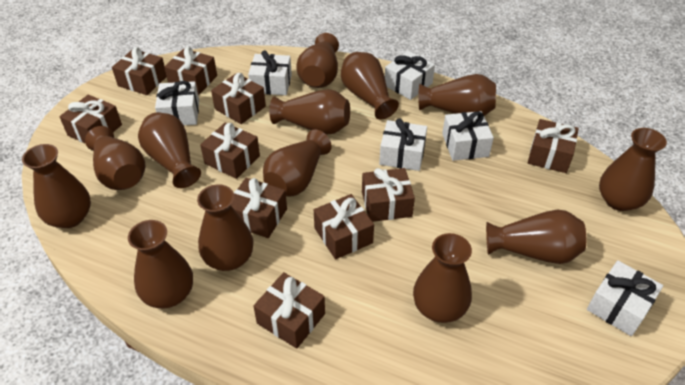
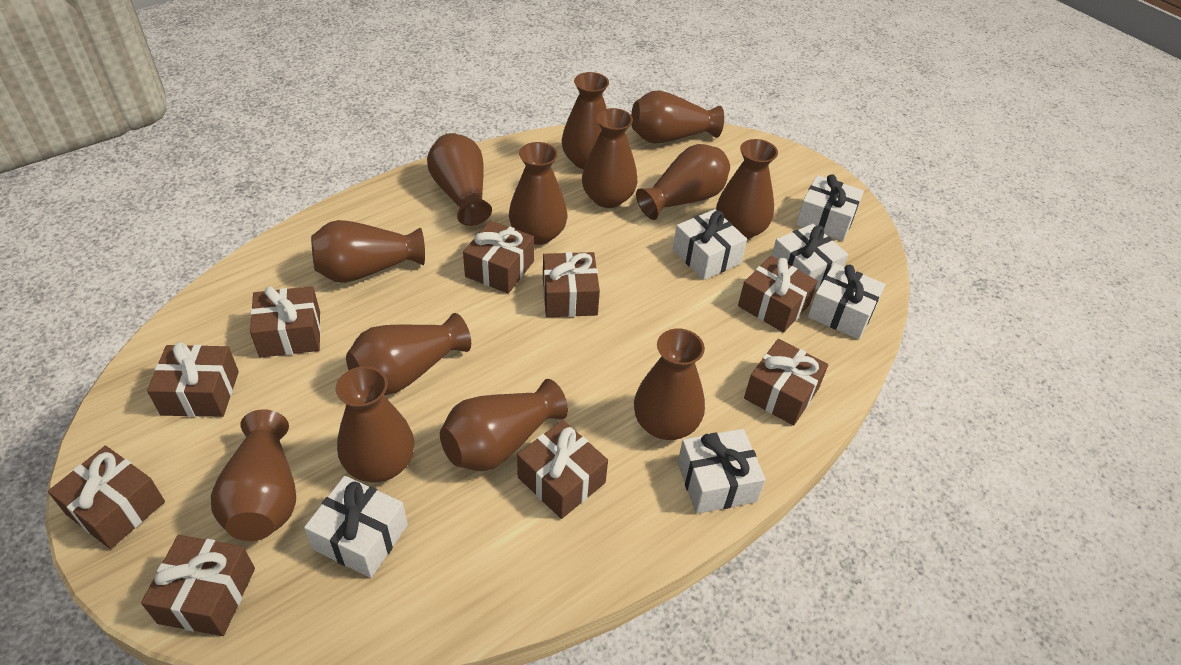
brown gift: [59,95,122,143] [112,47,167,95] [164,47,217,95] [200,123,260,179] [211,73,266,124] [231,178,287,238] [254,272,325,349] [314,194,374,259] [362,168,415,222] [528,119,579,173] = 10 -> [48,446,165,549] [141,535,255,636] [147,342,239,417] [250,286,321,358] [463,220,534,294] [517,420,608,519] [543,252,600,317] [738,256,818,333] [744,339,828,425] = 9

